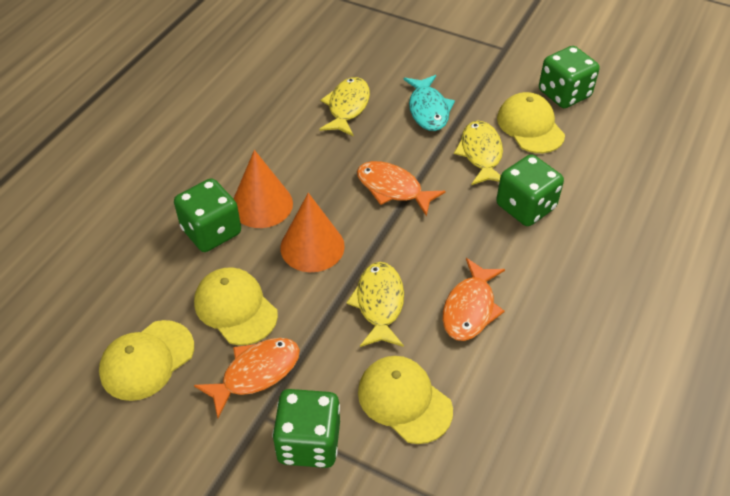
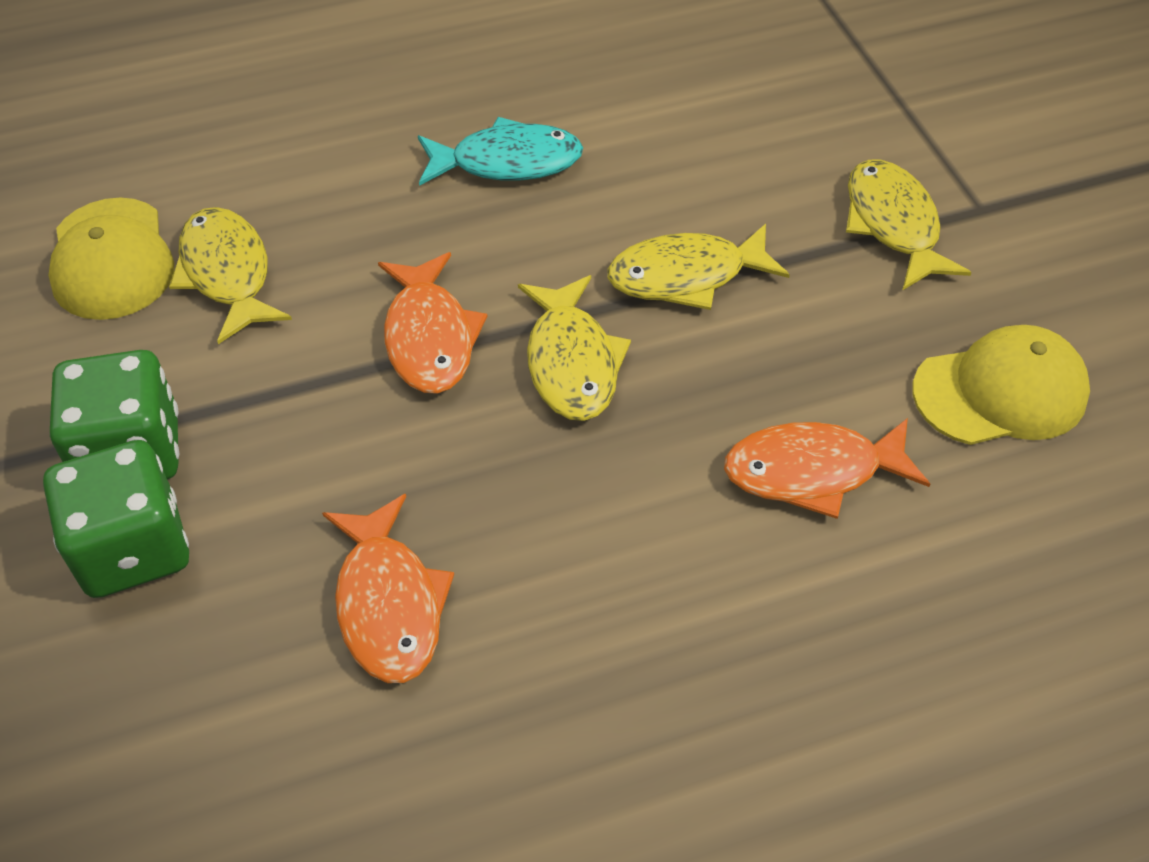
green dice: [174,178,241,252] [272,389,340,468] [496,154,564,226] [539,46,600,108] = 4 -> [43,440,189,598] [50,350,179,479] = 2
orange cone: [233,150,293,228] [280,193,345,272] = 2 -> none = 0
yellow cap: [99,320,194,401] [194,267,278,345] [358,356,453,444] [497,92,565,153] = 4 -> [48,198,174,320] [912,325,1090,445] = 2
yellow fish: [319,77,370,137] [346,262,404,347] [454,121,503,185] = 3 -> [169,207,292,344] [518,275,631,421] [607,224,790,310] [846,160,972,290] = 4

